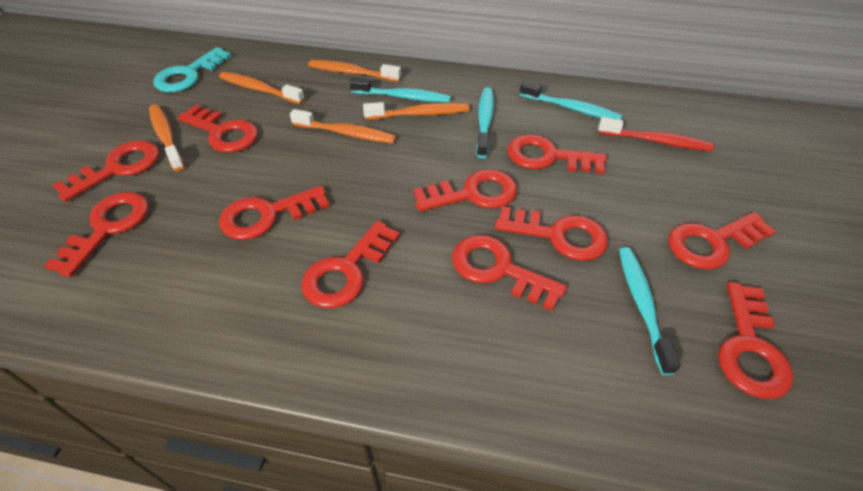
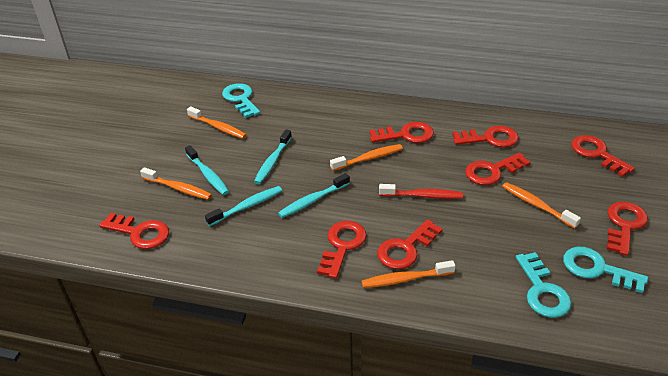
red key: [44,192,149,277] [52,140,159,202] [178,105,258,153] [219,186,330,240] [302,221,400,308] [413,169,517,211] [452,235,567,311] [495,206,608,261] [507,134,607,174] [668,212,776,270] [718,282,793,399] = 11 -> [99,213,169,249] [317,221,367,279] [369,122,434,143] [377,219,443,269] [452,126,519,147] [465,153,531,185] [571,135,635,177] [606,201,648,256] = 8
turquoise key: [153,47,232,92] = 1 -> [222,83,260,118] [516,252,572,318] [563,247,648,293] = 3

